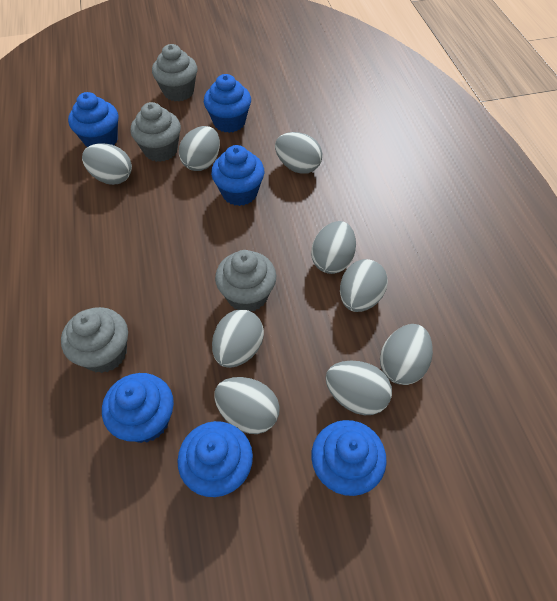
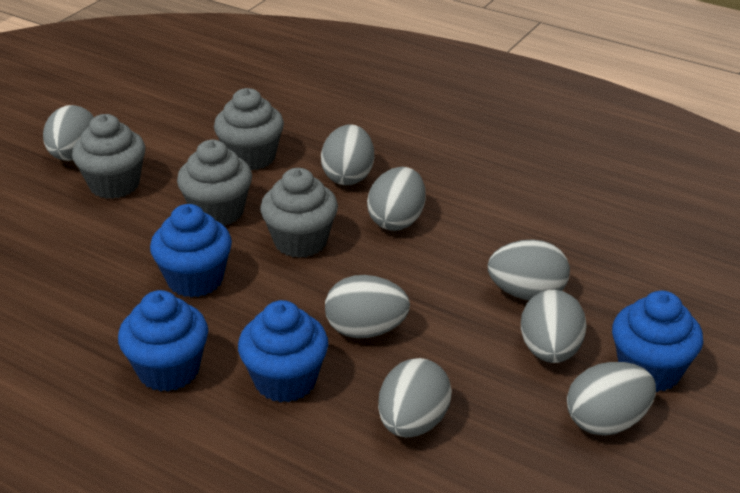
blue cupcake: [68,92,118,147] [102,373,174,443] [177,421,253,497] [204,74,251,133] [211,145,264,206] [311,420,387,496] = 6 -> [118,290,208,392] [150,204,232,297] [238,300,328,403] [612,291,703,392] = 4
grey egg: [82,143,132,185] [179,126,220,171] [212,310,264,368] [214,377,280,434] [275,132,322,174] [311,221,356,274] [326,361,392,415] [340,259,388,312] [380,324,433,385] = 9 -> [43,105,94,161] [321,124,374,185] [325,275,410,338] [367,167,426,231] [378,358,452,437] [488,239,570,300] [521,290,586,363] [567,362,656,436] = 8

